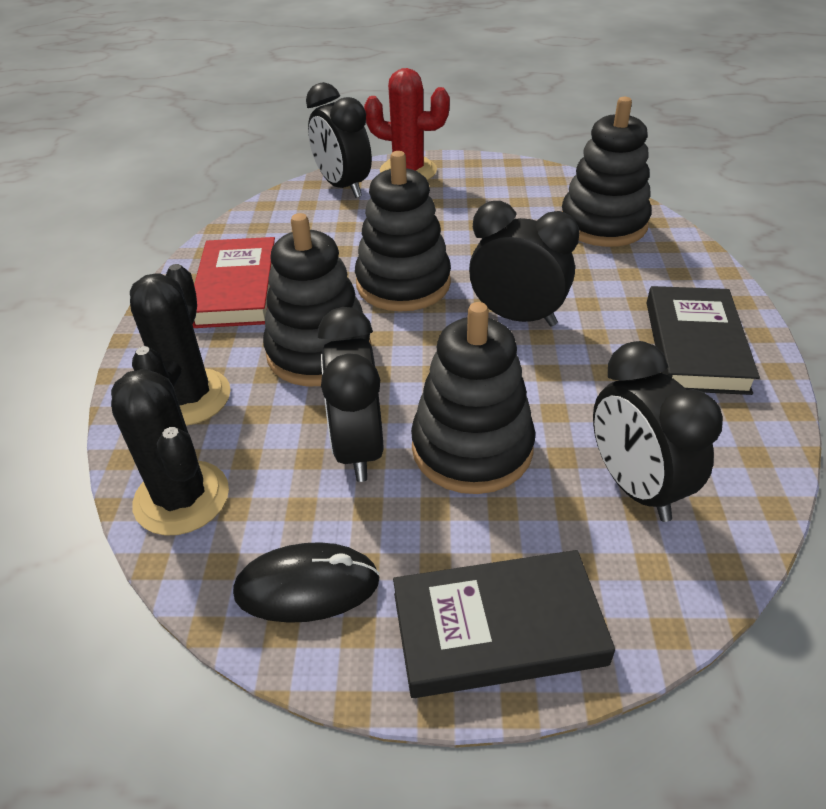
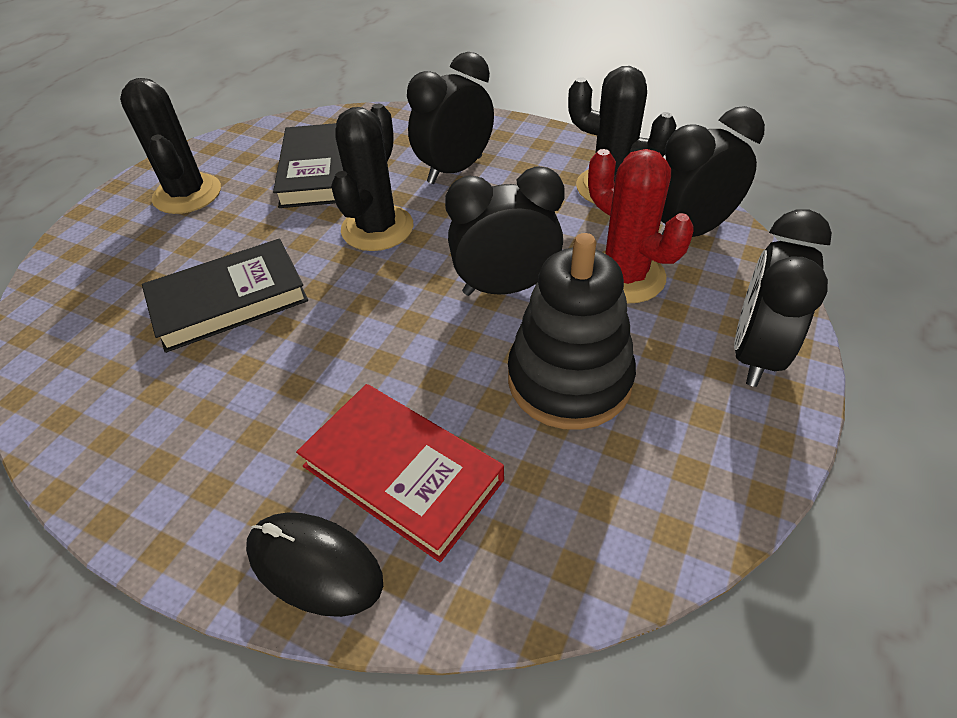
black cactus: [111,368,229,536] [130,264,231,426] = 2 -> [120,78,221,214] [331,103,413,251] [568,66,677,204] = 3
black stacking toy: [263,213,371,386] [355,151,451,312] [411,302,535,494] [562,97,651,247] = 4 -> [508,233,636,430] = 1

